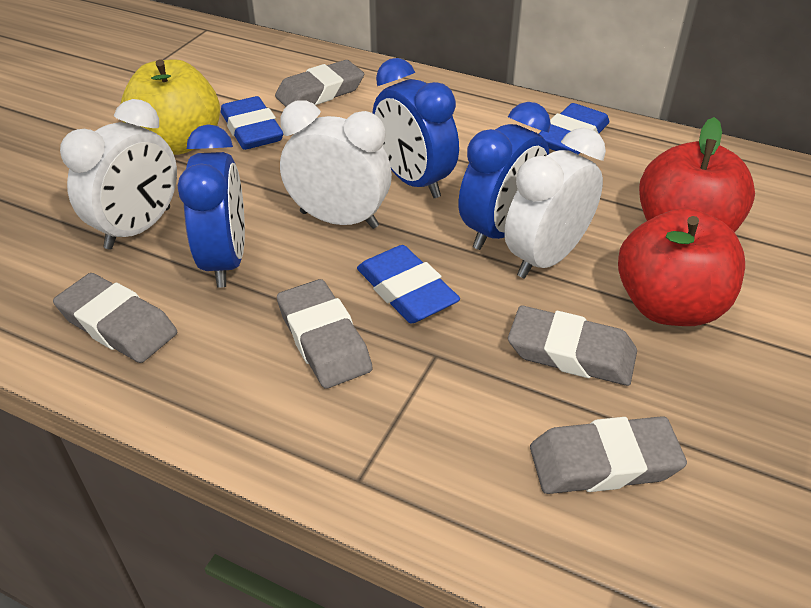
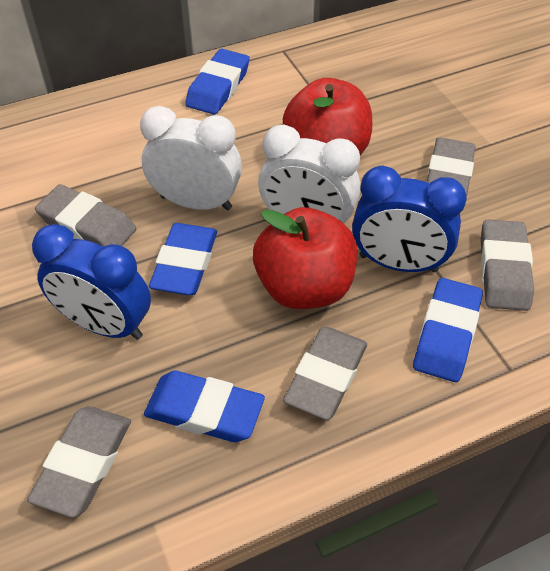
blue clock: [178,124,245,288] [373,58,459,198] [458,102,551,250] = 3 -> [32,224,151,340] [352,165,467,272] = 2
blue eraser: [221,96,283,150] [357,245,460,323] [539,103,609,155] = 3 -> [144,371,265,442] [149,223,217,295] [185,49,250,115] [413,278,483,382] = 4
white clock: [60,99,177,250] [280,100,392,229] [504,128,606,279] = 3 -> [140,106,242,210] [258,125,361,223] = 2
yellow apple: [120,59,220,155] = 1 -> none = 0

